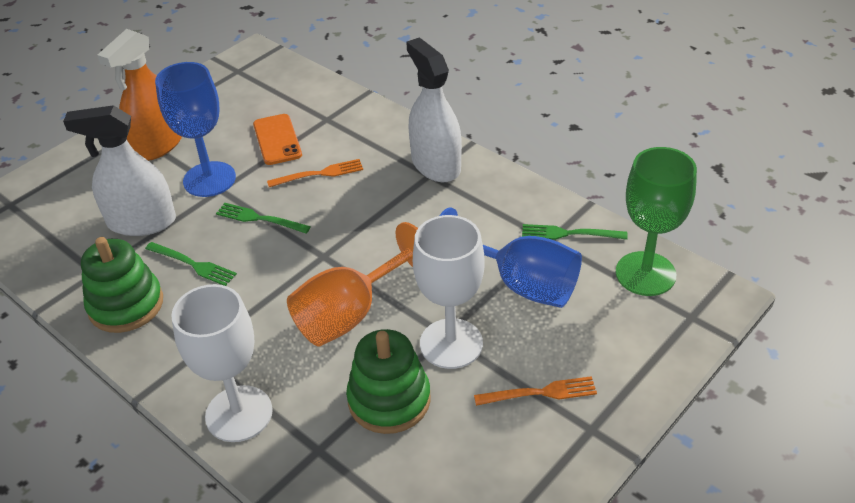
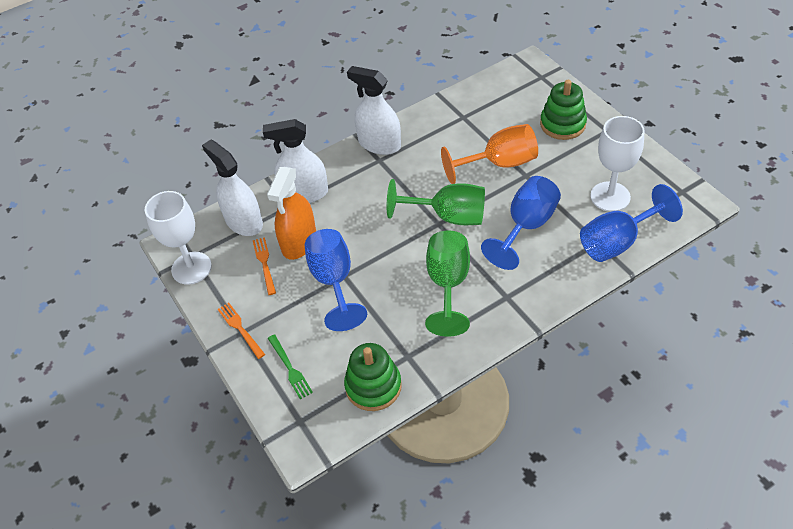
blue goblet: [155,62,236,197] [439,207,582,308] = 2 -> [305,229,367,331] [481,176,561,270] [580,184,683,262] = 3
green fork: [145,242,237,286] [216,203,311,234] [522,224,628,240] = 3 -> [268,334,313,399] = 1
green goblet: [616,147,697,296] = 1 -> [387,179,485,225] [425,231,470,337] = 2
orange phone: [253,114,302,165] = 1 -> none = 0
white spray bottle: [63,105,176,236] [406,37,462,182] = 2 -> [202,140,263,236] [263,119,328,203] [347,66,401,155] = 3

